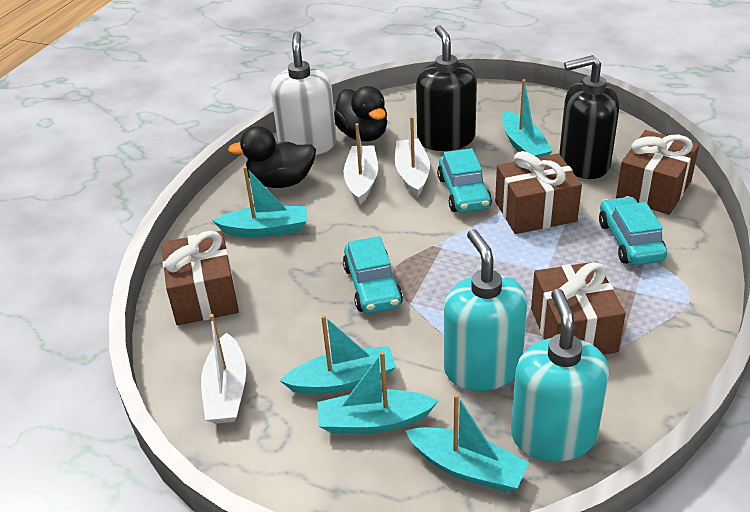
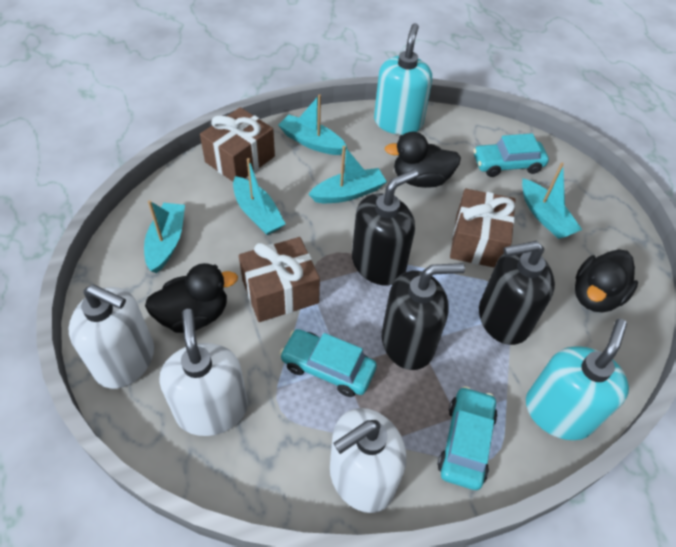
black duck: [228,126,316,188] [334,86,387,141] = 2 -> [145,263,238,333] [385,131,461,188] [575,249,638,313] = 3
black soap dispenser: [416,25,477,151] [559,55,619,179] = 2 -> [352,169,418,285] [382,263,465,370] [479,241,555,345] = 3
brown gift: [162,231,239,325] [495,151,582,234] [531,262,626,355] [616,130,699,215] = 4 -> [200,107,275,182] [239,237,320,322] [450,189,515,268] = 3
white boat: [201,314,246,424] [343,123,378,204] [395,116,430,197] = 3 -> none = 0
white soap dispenser: [271,31,337,155] = 1 -> [69,285,154,389] [160,309,247,436] [330,408,406,513] = 3

